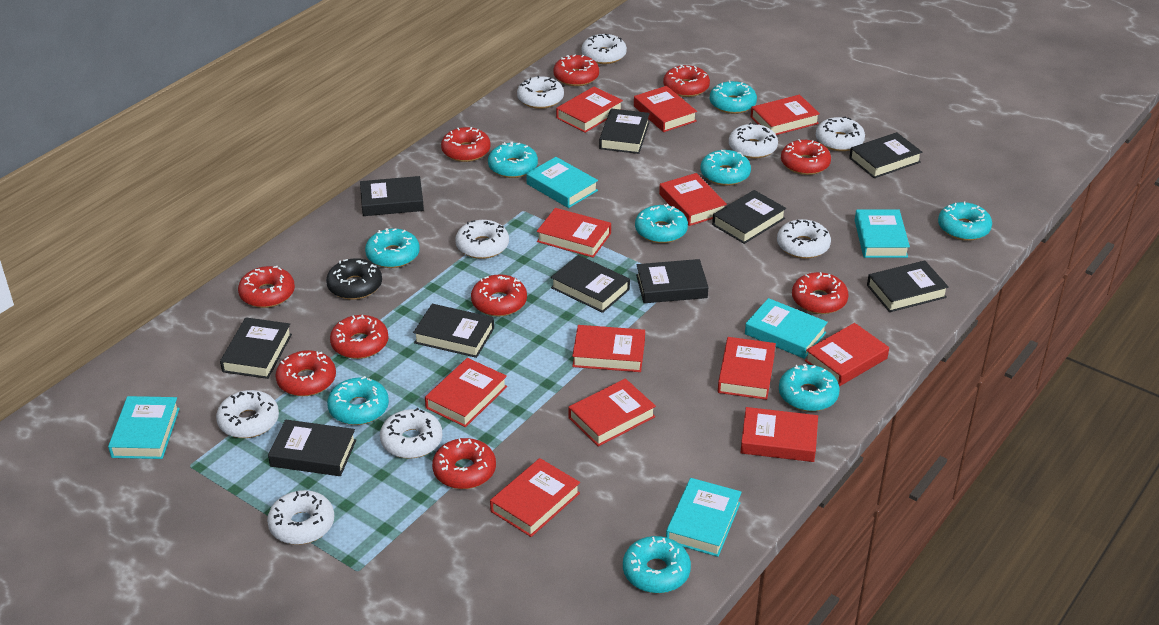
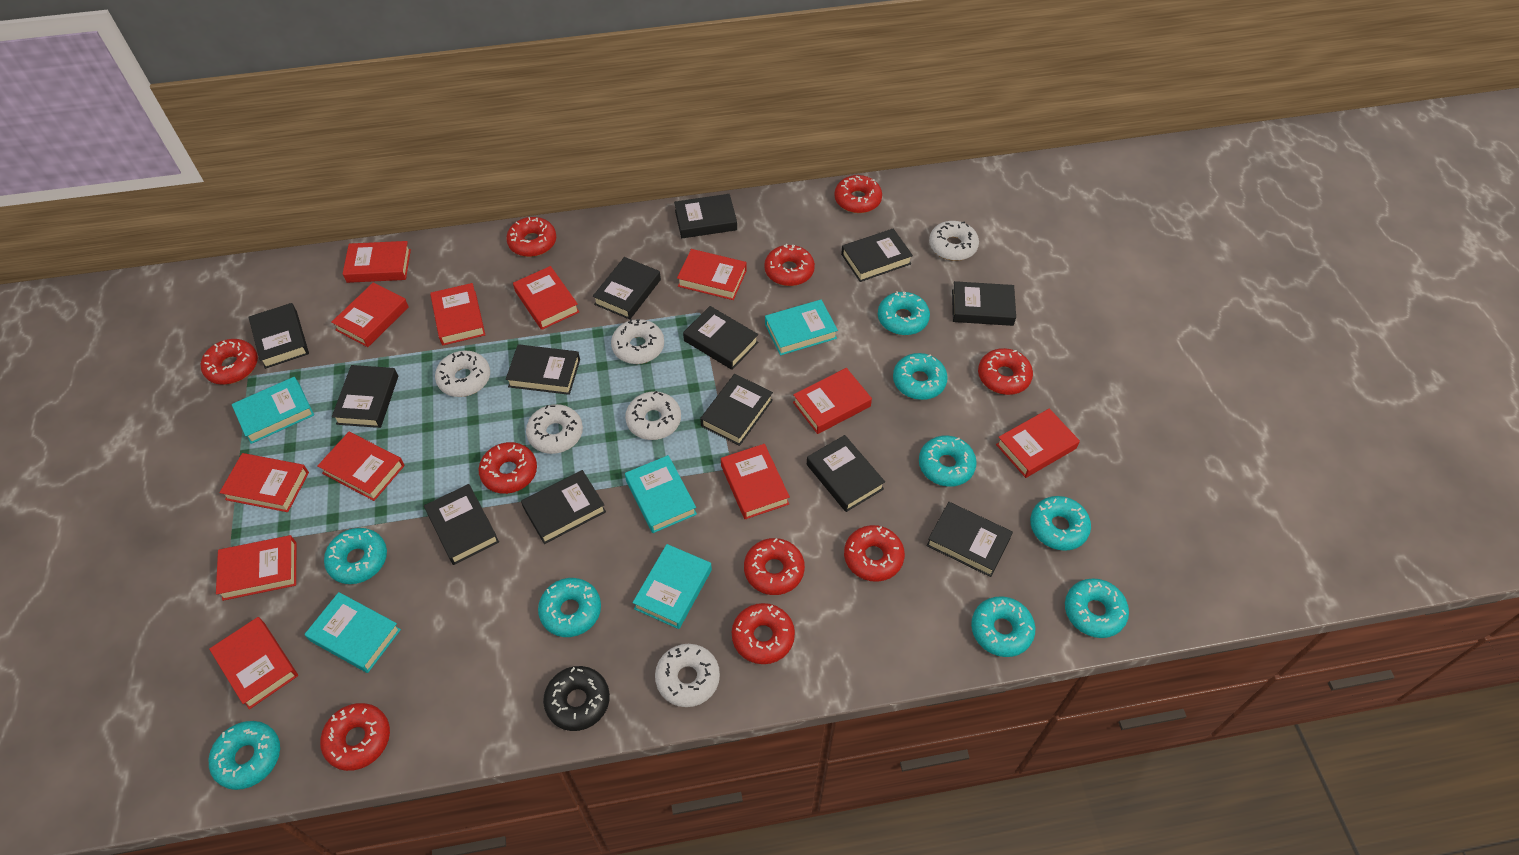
black book: [220,317,292,379] [268,420,356,476] [360,176,424,216] [413,304,494,358] [551,255,630,313] [599,108,650,154] [636,259,708,303] [712,190,786,244] [849,132,922,178] [867,261,949,312] = 10 -> [248,303,309,369] [332,365,398,428] [424,484,499,565] [506,344,580,395] [521,470,606,544] [593,257,661,320] [674,194,737,238] [683,306,758,370] [700,374,773,446] [807,435,885,512] [841,229,913,282] [926,502,1013,577] [952,281,1016,326] = 13
white donut: [216,390,279,438] [267,490,334,545] [380,408,442,459] [455,220,509,259] [517,76,564,109] [582,34,627,64] [729,123,778,158] [777,219,831,259] [816,116,865,151] = 9 -> [435,351,490,397] [526,404,583,454] [611,319,664,364] [625,391,681,440] [655,644,720,707] [929,221,979,261] = 6

